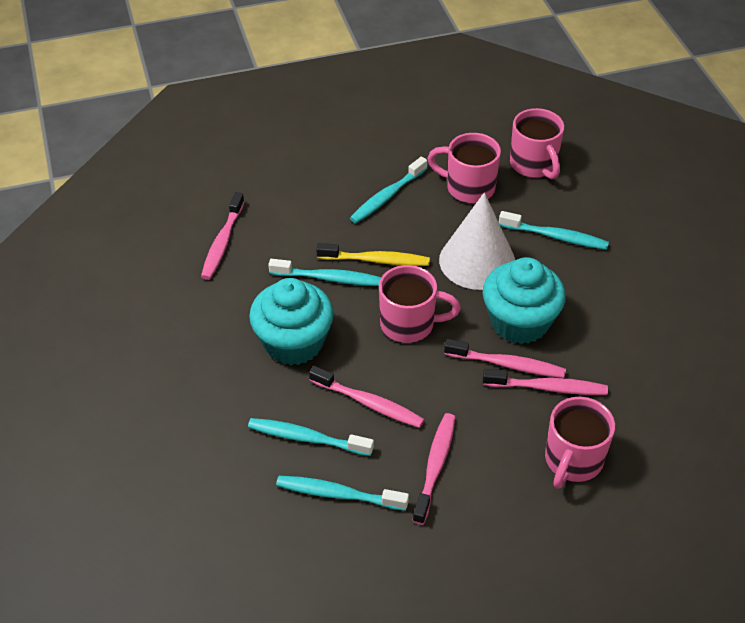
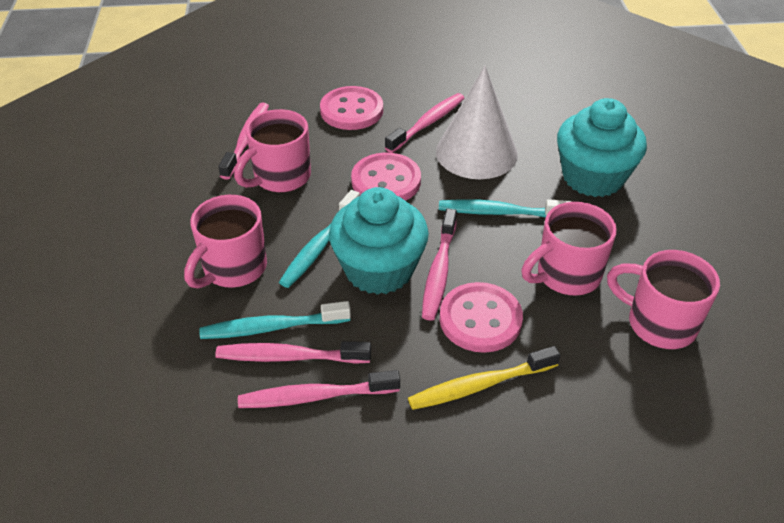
pink button: none = 0 -> [320,86,383,130] [351,153,421,201] [440,282,523,353] = 3
turquoise toothbrush: [248,418,374,456] [268,259,382,286] [276,476,409,511] [350,156,427,223] [499,211,609,250] = 5 -> [199,301,351,339] [279,190,360,288] [439,199,572,218] = 3

